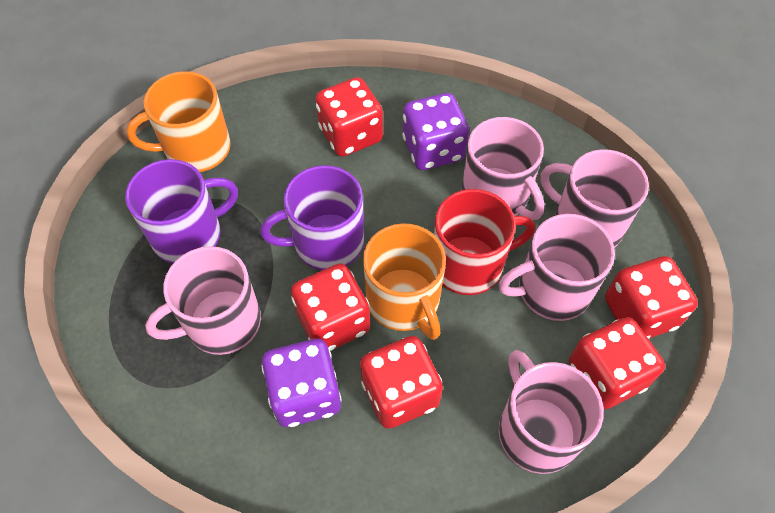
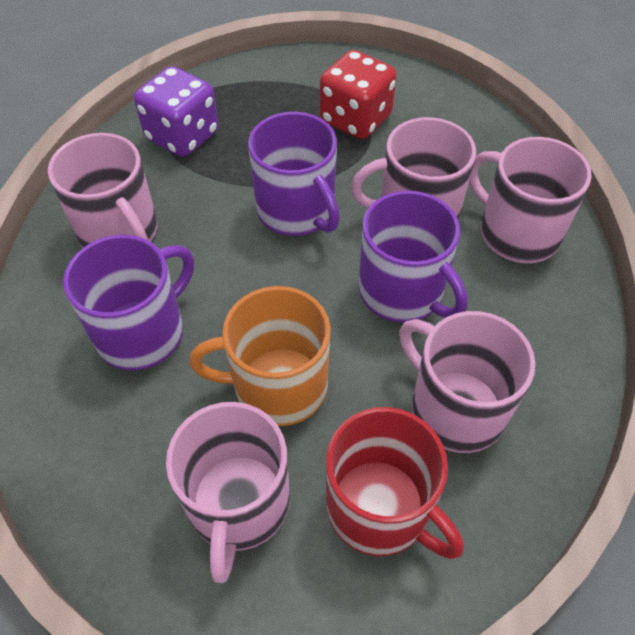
orange mug: [126,71,231,172] [363,223,446,340] = 2 -> [189,286,331,426] = 1
purple dice: [261,339,342,427] [402,93,469,170] = 2 -> [134,66,219,157] = 1
purple mug: [125,159,238,264] [260,165,364,270] = 2 -> [63,235,194,370] [248,112,340,236] [359,191,468,323] = 3
red dice: [291,264,370,351] [315,77,383,157] [360,336,443,428] [569,317,665,409] [605,256,698,339] = 5 -> [320,50,397,139] = 1

